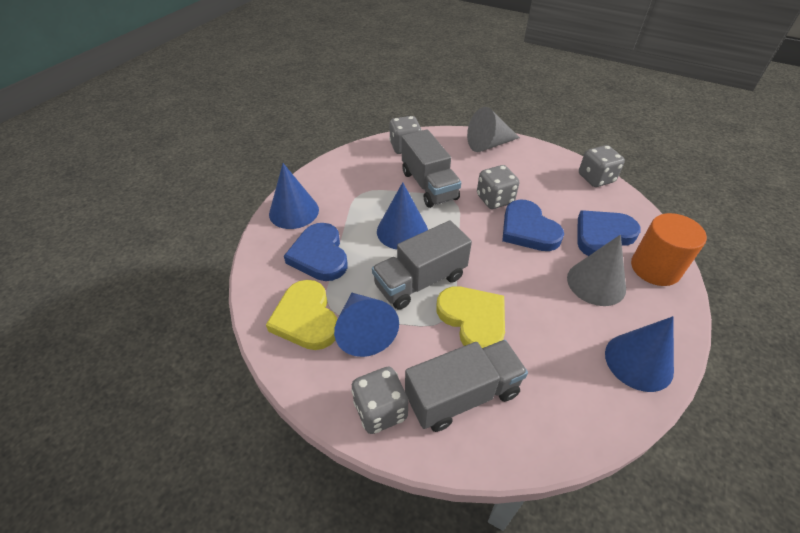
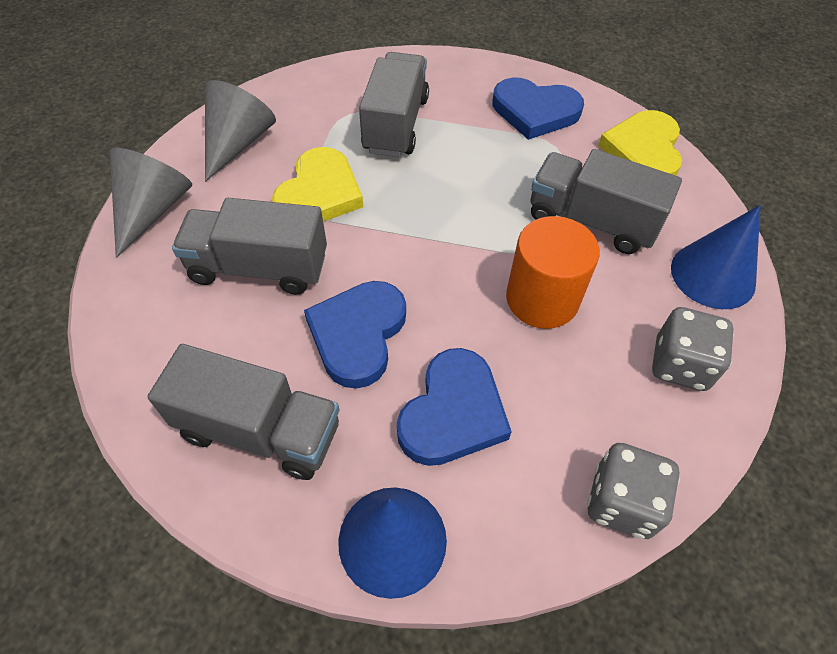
blue cone: [269,163,319,229] [334,293,399,357] [377,182,428,249] [605,316,674,392] = 4 -> [338,487,447,599] [671,205,760,309] = 2
grey dice: [351,367,408,434] [389,116,422,154] [477,165,519,209] [579,145,625,187] = 4 -> [587,443,680,539] [652,307,734,391] = 2
grey truck: [372,220,472,310] [402,129,461,208] [405,340,528,432] = 3 -> [147,344,340,480] [172,198,327,295] [359,52,429,157] [530,149,682,254] = 4

